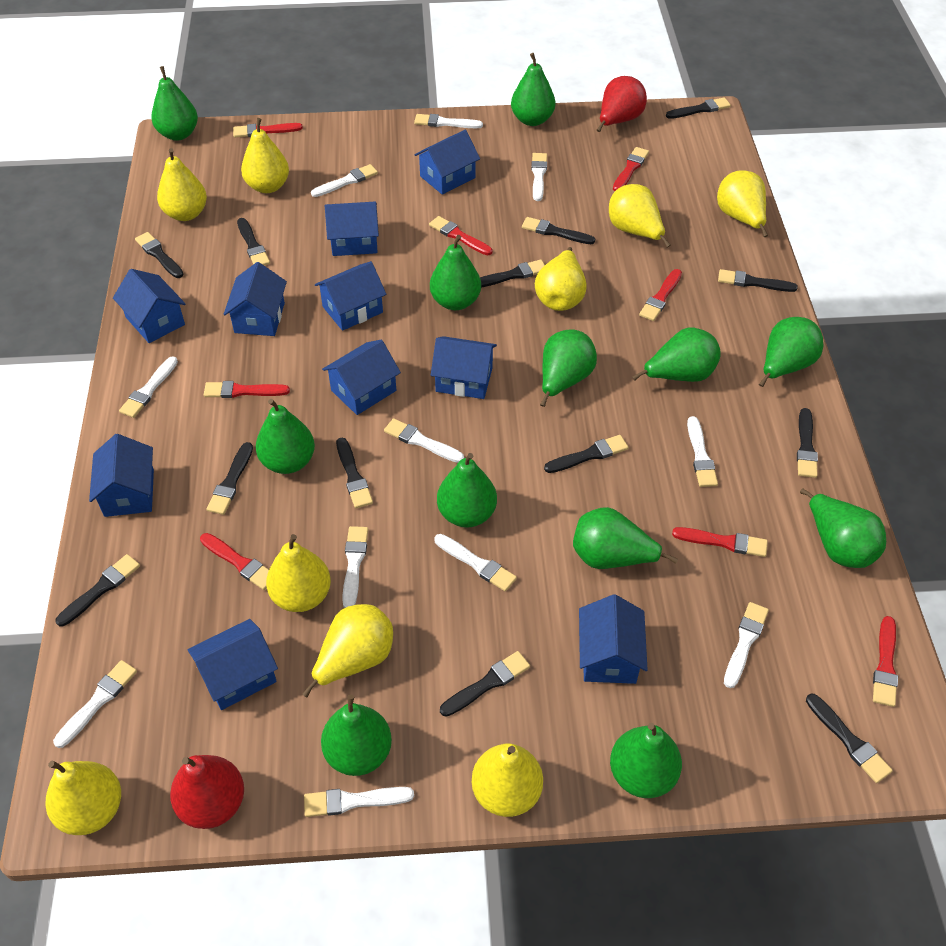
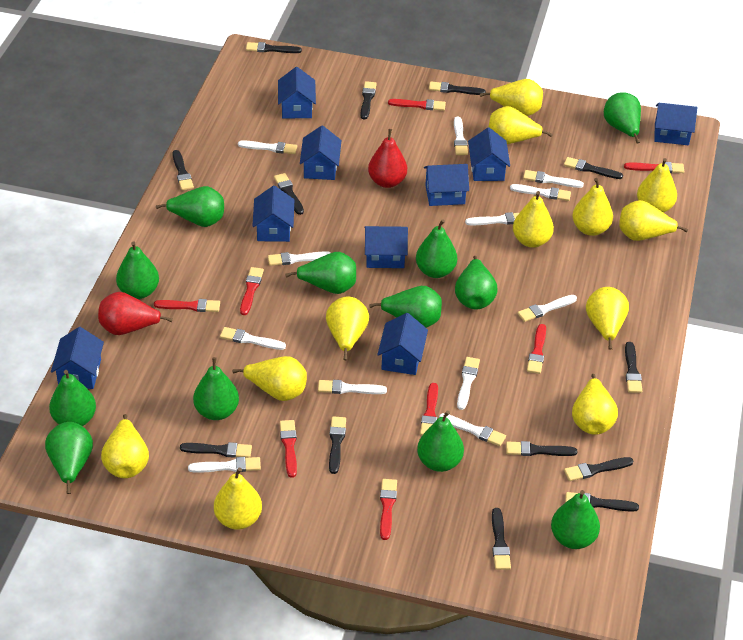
blue house: [89,434,154,517] [113,269,185,343] [188,619,278,710] [224,262,287,336] [315,261,386,331] [322,340,401,415] [325,202,379,256] [414,130,480,195] [431,336,497,399] [579,594,648,684] = 10 -> [51,327,104,389] [252,185,294,242] [278,67,316,118] [300,126,342,180] [364,226,408,268] [377,313,428,375] [424,164,469,206] [468,128,510,181] [654,103,697,145] = 9
white brush: [53,660,137,748] [119,356,178,418] [304,787,414,817] [311,164,378,197] [342,526,368,608] [384,418,464,463] [414,114,483,128] [435,534,517,591] [531,153,547,201] [687,416,718,487] [724,602,769,688] = 11 -> [188,457,261,473] [220,327,286,350] [238,140,297,154] [268,251,331,266] [318,380,387,394] [439,413,506,446] [454,116,468,155] [457,357,480,410] [465,212,519,225] [510,184,571,201] [518,295,577,322] [523,170,584,188] = 12
yellow pear: [46,761,121,835] [157,148,207,221] [241,118,289,193] [266,534,331,612] [302,604,393,697] [472,743,543,817] [535,247,587,311] [609,184,670,247] [717,170,768,237] = 9 -> [101,414,149,478] [214,467,262,530] [232,356,307,401] [326,296,369,360] [480,79,543,116] [488,106,553,144] [513,191,554,248] [572,178,613,236] [572,374,618,435] [586,287,629,350] [619,200,688,241] [637,158,677,213] = 12

